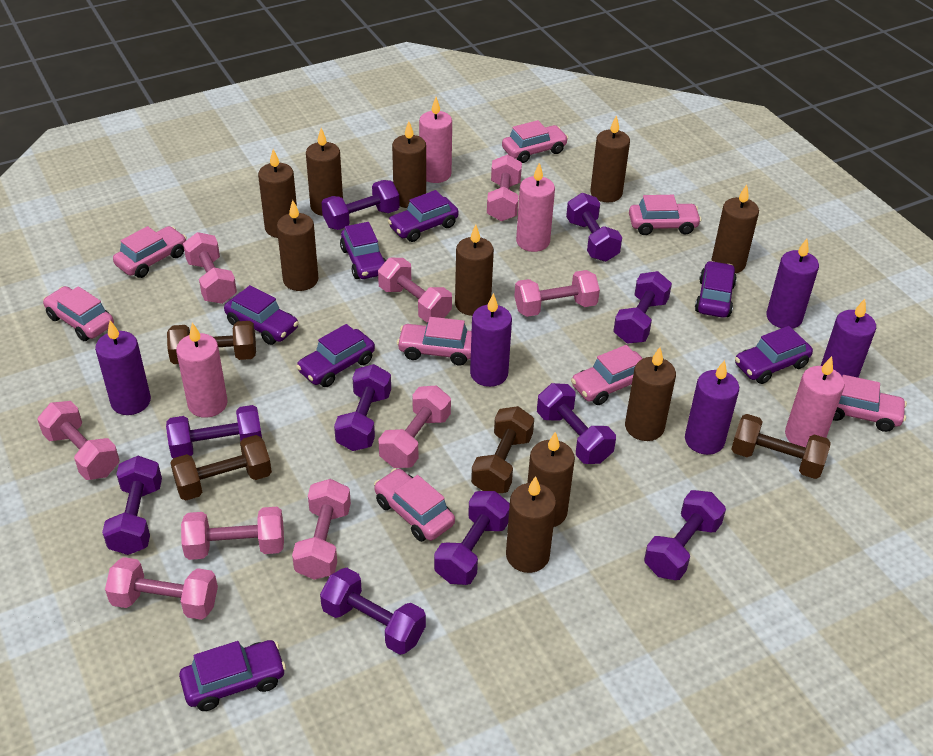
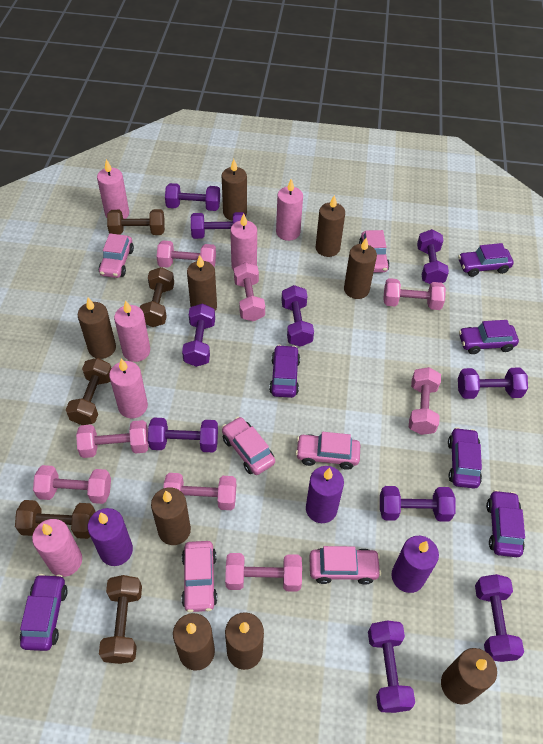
brown candle: [258,149,297,238] [277,200,318,291] [306,128,343,216] [392,121,426,208] [455,225,494,316] [506,476,556,573] [527,432,575,527] [590,115,630,203] [625,347,676,441] [711,185,759,273] = 10 -> [78,298,116,359] [151,487,191,545] [173,613,215,671] [187,255,217,311] [222,159,247,221] [225,612,264,670] [316,195,345,257] [344,238,377,299] [441,648,497,705] = 9
brown dumbbell: [167,321,256,364] [170,435,272,501] [471,406,534,494] [731,414,831,479] = 4 -> [15,500,96,539] [66,358,111,425] [99,575,142,664] [107,209,165,235] [140,267,174,327] = 5
pink candle: [176,323,228,418] [419,97,452,183] [516,163,555,252] [785,356,845,447] = 4 -> [32,519,82,577] [97,159,129,219] [109,359,148,418] [114,300,150,362] [230,213,257,271] [276,179,303,241] = 6
pink car: [43,286,114,341] [113,226,187,278] [374,468,455,542] [397,317,472,365] [502,120,568,163] [571,345,643,405] [629,195,701,235] [833,375,907,432] = 8 -> [99,233,134,278] [181,541,217,612] [222,417,275,475] [295,432,360,470] [309,546,381,585] [359,230,390,273] = 6
pink dumbbell: [37,401,119,480] [105,557,218,620] [181,507,284,560] [183,232,237,304] [292,479,351,580] [378,258,452,322] [378,385,451,468] [487,154,522,221] [515,270,600,317] = 9 -> [33,465,111,504] [76,420,149,458] [156,241,216,268] [163,473,236,510] [225,553,302,592] [234,262,265,322] [383,278,446,310] [409,367,441,435] = 8
purple candle: [95,320,151,415] [470,293,512,387] [685,360,739,455] [766,239,819,329] [821,299,876,378] = 5 -> [88,508,133,566] [306,466,344,523] [391,536,439,593] = 3
purple car: [179,640,286,711] [224,285,299,345] [296,324,375,387] [340,222,386,279] [388,190,459,242] [695,261,737,318] [735,326,813,384] = 7 -> [20,574,68,651] [269,345,300,398] [448,427,482,488] [458,243,514,277] [459,320,519,354] [486,490,525,557] = 6

